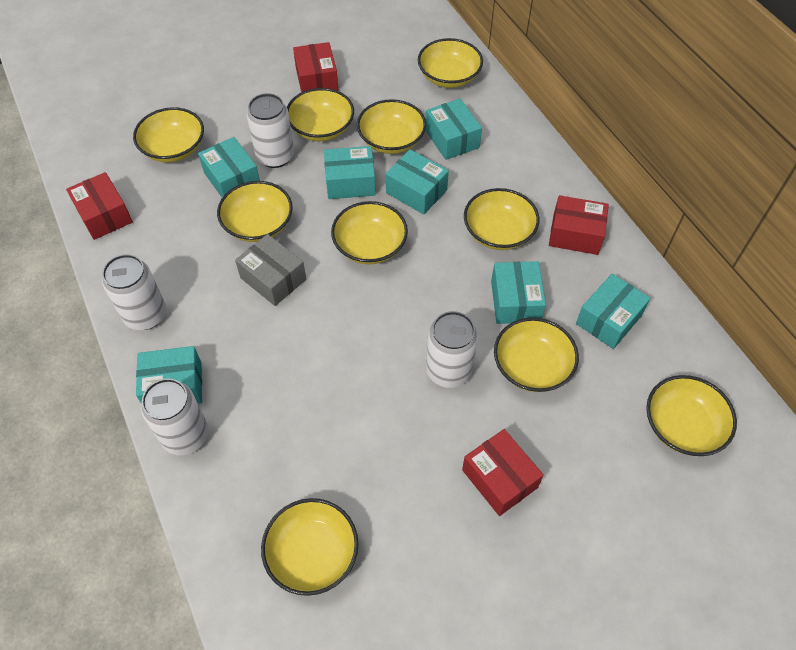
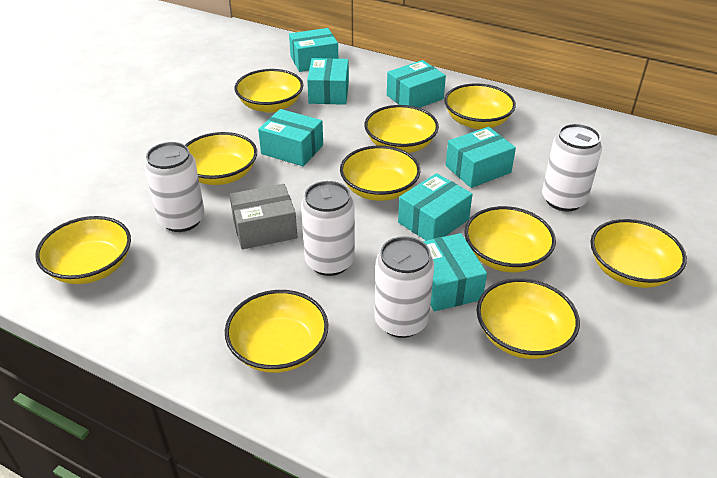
red box: [66,172,133,240] [293,42,338,92] [462,429,544,516] [549,195,609,255] = 4 -> none = 0

